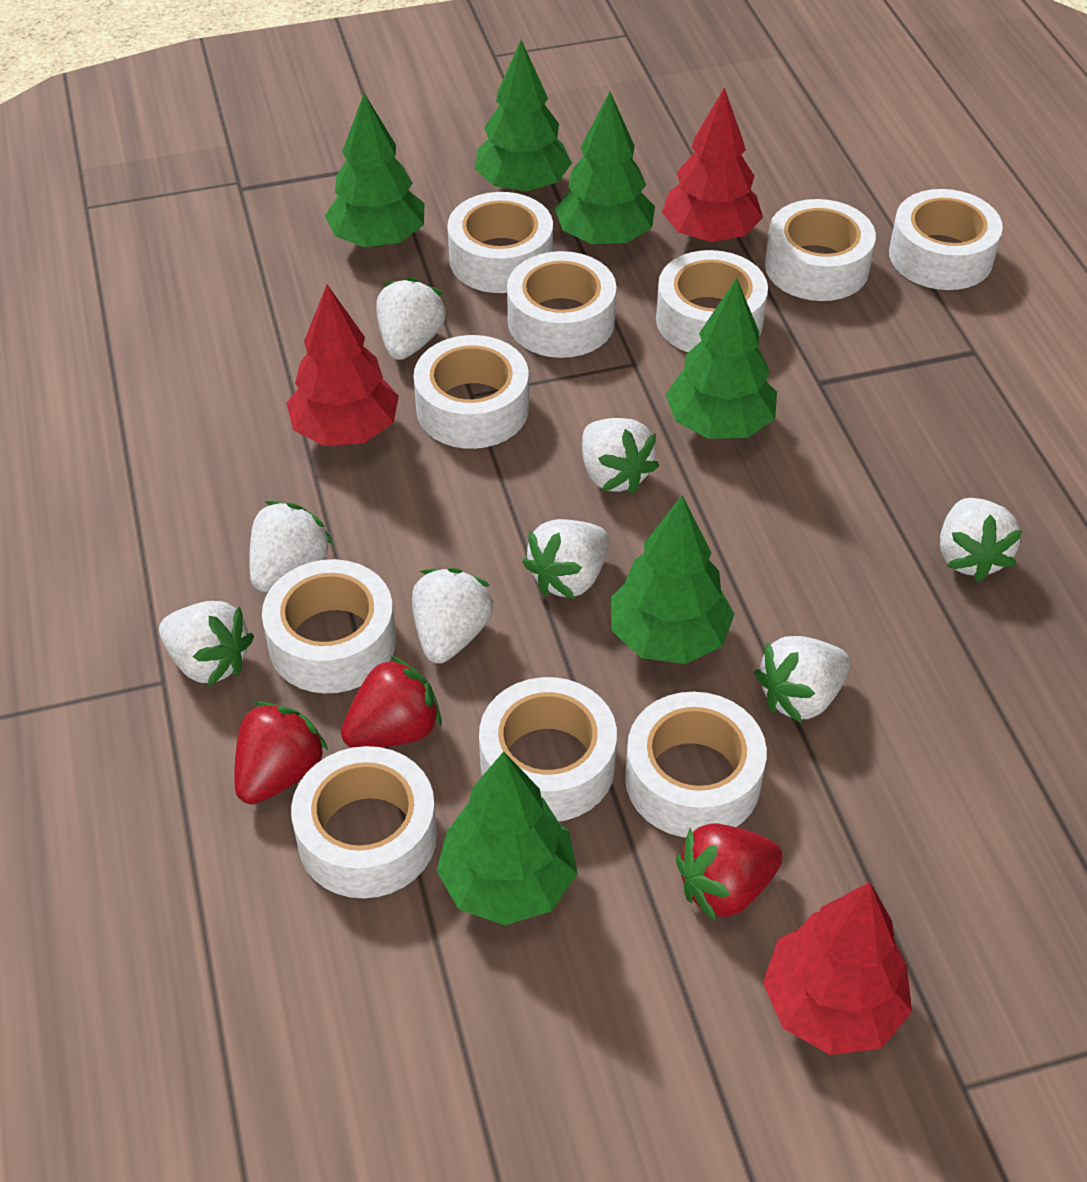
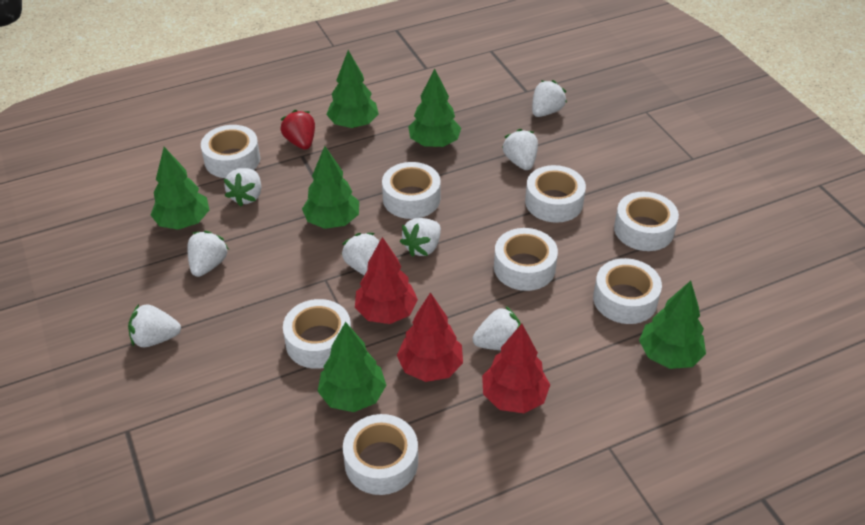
red strawberry: [234,701,328,804] [341,655,442,748] [676,823,783,922] = 3 -> [281,110,315,150] = 1
white tape: [262,559,396,693] [291,746,437,898] [413,335,529,449] [447,192,553,293] [479,677,617,822] [507,251,616,358] [625,692,767,837] [656,250,768,352] [765,199,876,301] [889,189,1003,290] = 10 -> [201,125,260,178] [283,299,351,369] [343,414,418,495] [382,162,441,219] [494,228,558,291] [525,165,586,223] [593,258,662,324] [614,192,679,251] = 8

